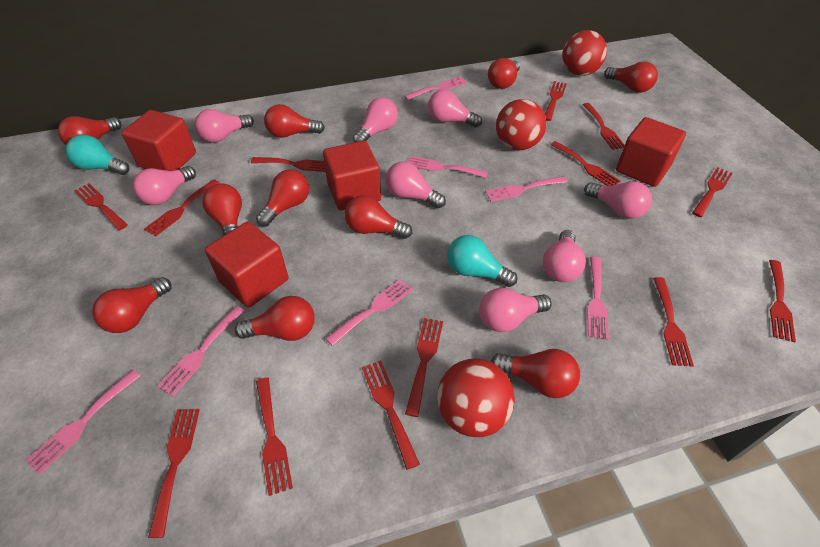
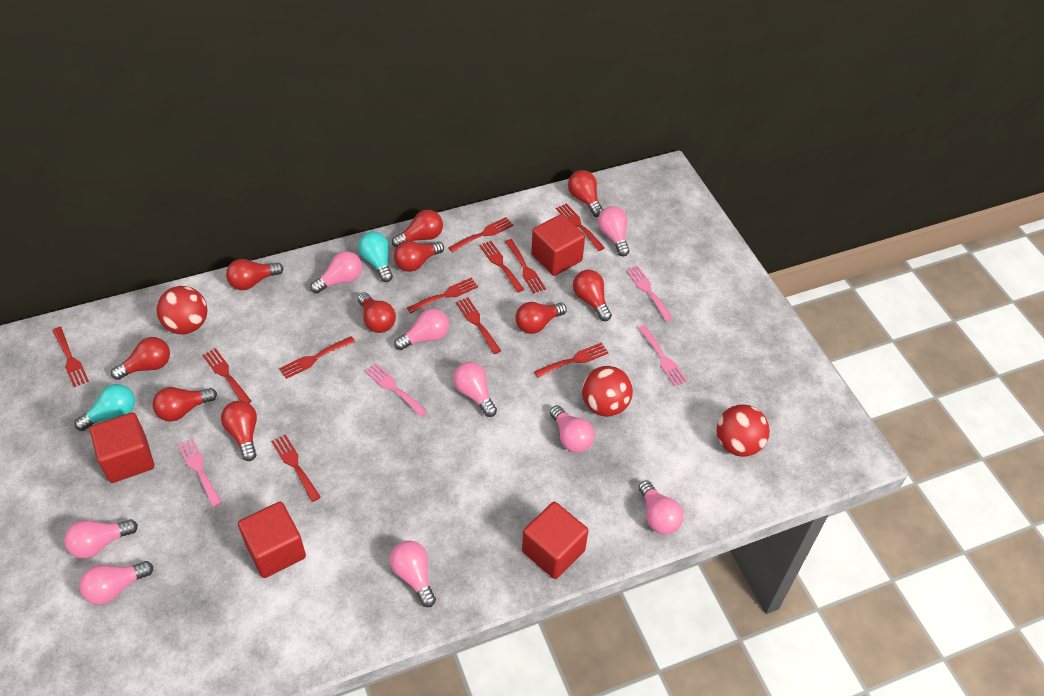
pink fork: [25,370,140,474] [157,306,245,396] [325,279,413,346] [404,76,468,100] [408,156,488,178] [485,176,567,202] [587,256,609,340] = 7 -> [178,439,222,507] [365,364,428,417] [626,266,673,321] [638,325,687,386] = 4
pink light bulb: [133,166,196,205] [195,109,254,143] [353,97,398,142] [386,161,446,208] [428,90,482,127] [479,288,552,332] [543,230,586,282] [584,181,652,219] = 8 -> [64,519,138,559] [79,561,153,605] [310,251,362,293] [390,541,436,607] [394,309,449,350] [453,362,497,417] [550,405,595,453] [598,206,630,257] [638,480,684,534] = 9
red fork: [74,183,128,230] [144,179,220,236] [148,409,200,538] [251,157,326,172] [256,377,293,496] [362,360,420,470] [405,318,443,417] [545,81,567,121] [550,141,620,186] [582,103,625,150] [653,277,694,367] [692,167,732,217] [769,260,796,342] = 13 -> [52,327,89,387] [203,348,252,403] [271,434,321,502] [279,336,355,379] [407,278,478,314] [448,217,514,253] [456,297,501,354] [479,241,524,293] [505,239,546,294] [534,343,608,378] [556,203,605,251] = 11

